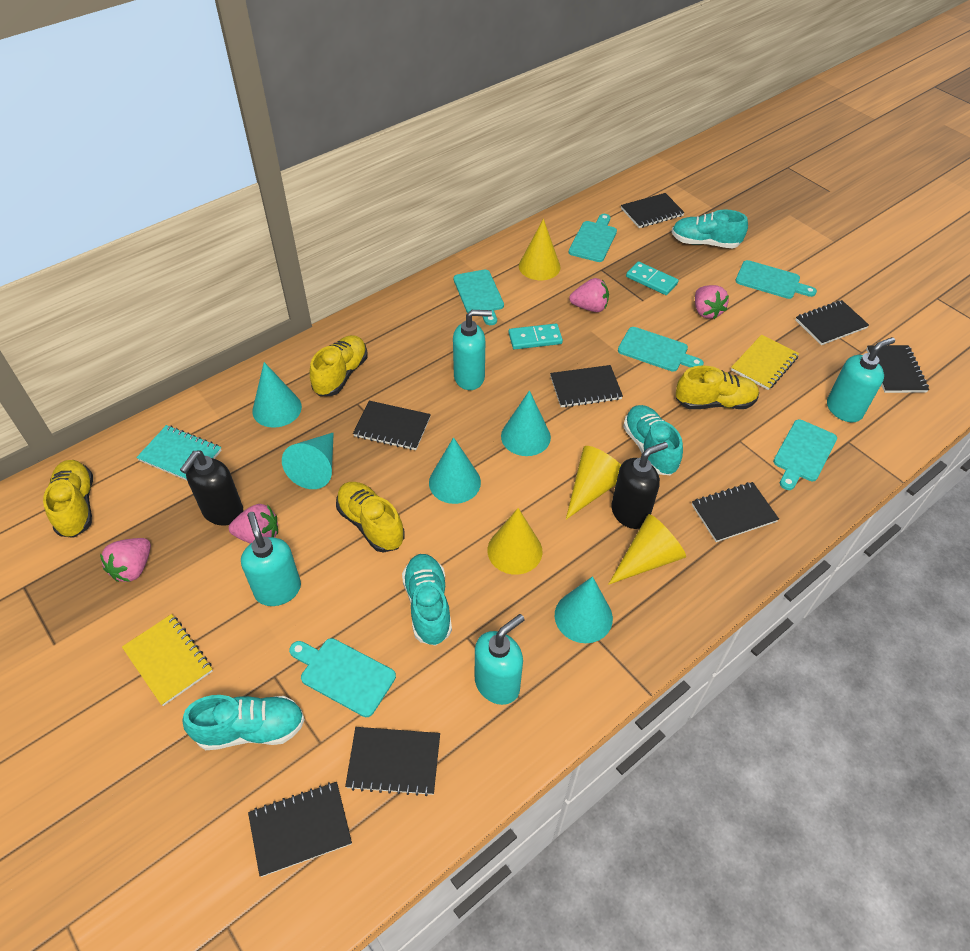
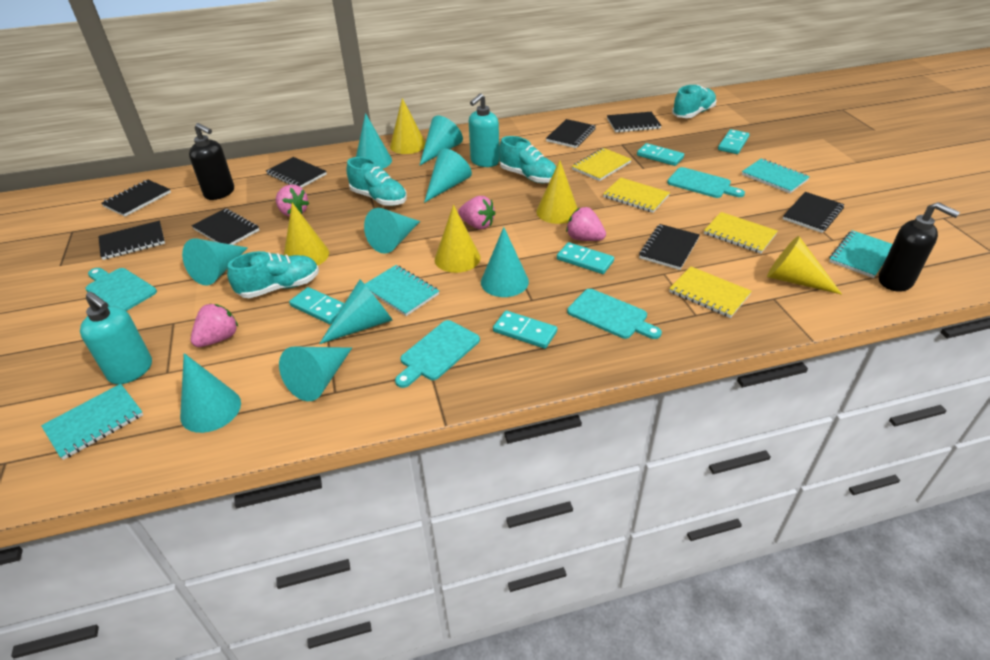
turquoise cone: [252,362,302,428] [282,432,334,489] [429,437,481,504] [501,390,551,456] [555,576,613,643] = 5 -> [180,353,241,433] [182,238,248,285] [279,346,352,401] [319,280,393,344] [356,113,392,169] [364,208,420,254] [419,116,463,166] [424,148,472,203] [481,227,529,297] = 9
turquoise cutting board: [289,638,396,717] [454,270,504,325] [568,214,617,262] [618,327,704,372] [736,260,817,299] [773,419,837,490] = 6 -> [85,268,157,311] [395,320,480,388] [567,289,662,339] [667,167,745,198] = 4
turquoise domino: [509,324,563,349] [626,262,679,295] = 2 -> [289,287,344,324] [493,311,557,349] [557,242,614,274] [637,143,684,166] [718,129,750,154] = 5
turquoise notebook: [136,425,222,480] = 1 -> [41,384,143,460] [365,265,439,316] [742,159,810,193] [829,230,892,278] = 4
turquoise soap dispenser: [241,512,301,606] [453,310,492,390] [475,614,525,705] [827,337,895,423] = 4 -> [80,292,152,385] [469,93,500,167] = 2
yellow cone: [488,508,543,575] [519,219,560,280] [566,446,621,519] [608,514,686,585] = 4 -> [284,203,329,265] [390,98,426,154] [435,205,481,273] [536,160,578,224] [767,236,842,295] = 5
yellow notebook: [122,614,213,706] [731,334,799,390] = 2 -> [572,148,632,181] [603,177,670,213] [669,267,752,318] [704,212,778,254] = 4
yellow shoe: [43,460,93,538] [309,335,367,396] [336,482,405,553] [676,366,759,409] = 4 -> none = 0

